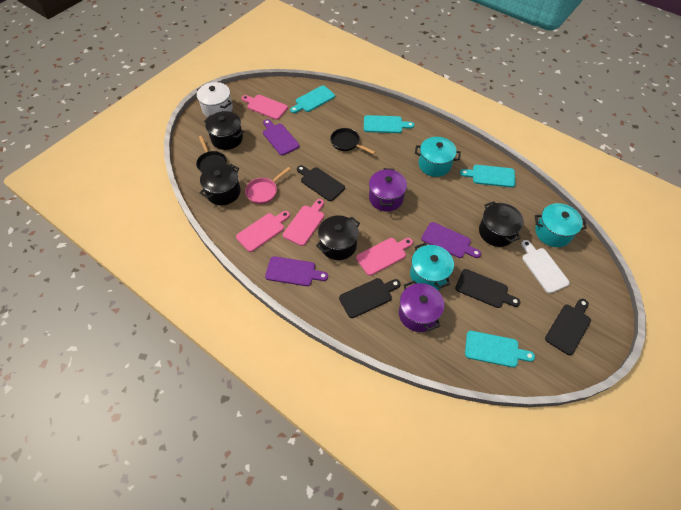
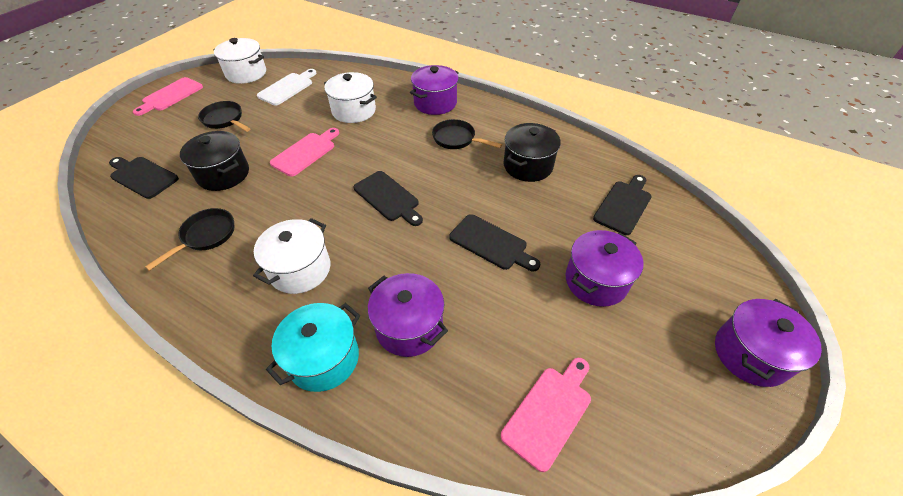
black pan: [196,136,227,173] [330,128,375,154] = 2 -> [145,208,235,271] [198,101,251,132] [432,119,502,149] = 3
black pot: [200,164,241,205] [204,111,244,150] [316,215,360,260] [479,201,524,247] = 4 -> [180,131,249,191] [503,123,561,182] = 2
pink cutting board: [236,211,290,252] [241,95,288,120] [283,199,324,246] [356,238,413,276] = 4 -> [133,77,203,116] [270,128,339,177] [501,358,591,472] = 3
pink pan: [245,167,291,204] = 1 -> none = 0
purple cutting board: [263,119,300,156] [265,256,328,286] [421,222,481,258] = 3 -> none = 0
purple pot: [369,168,407,212] [399,280,444,332] = 2 -> [368,273,448,357] [410,65,459,115] [565,230,643,307] [715,299,822,387] = 4
turquoise cutting board: [290,85,335,113] [364,115,414,133] [460,165,516,187] [465,331,535,368] = 4 -> none = 0
turquoise pot: [410,243,454,290] [415,137,461,177] [535,203,587,247] = 3 -> [266,303,360,392] = 1
white pot: [197,82,233,117] = 1 -> [214,38,266,84] [253,218,330,294] [324,72,377,123] = 3

